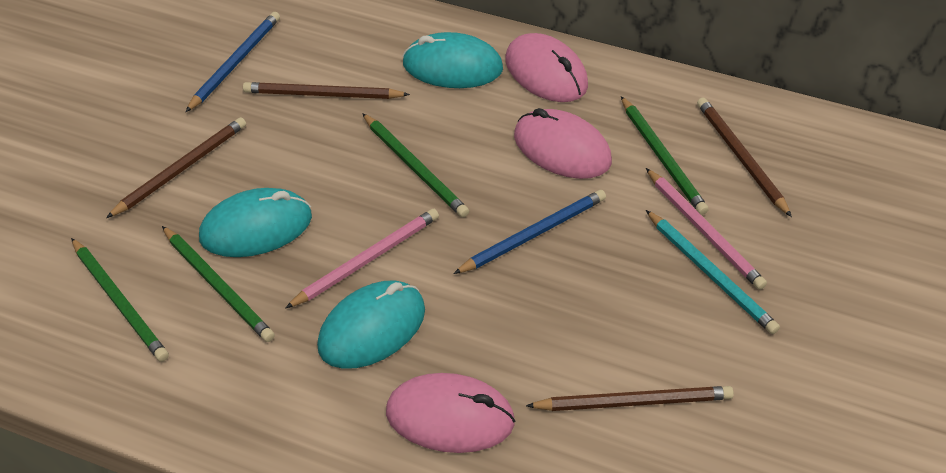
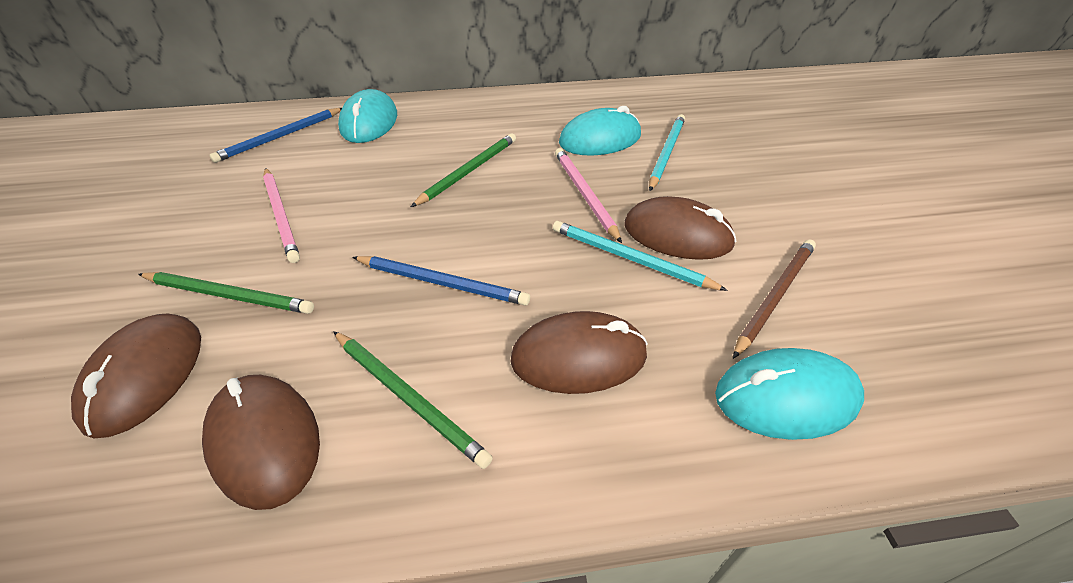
brown mouse: none = 0 -> [71,314,201,438] [202,375,320,510] [510,311,648,394] [624,196,737,260] = 4
brown pencil: [106,117,246,218] [243,82,410,99] [526,386,734,411] [697,98,792,217] = 4 -> [733,239,816,359] = 1
green pencil: [71,238,169,362] [162,226,275,342] [362,113,469,217] [621,96,709,215] = 4 -> [138,272,314,314] [333,331,493,469] [411,133,516,207] = 3
pink mouse: [386,373,515,453] [505,33,588,102] [514,108,612,179] = 3 -> none = 0
turquoise pencil: [646,210,780,334] = 1 -> [553,221,728,291] [649,114,685,191] = 2

